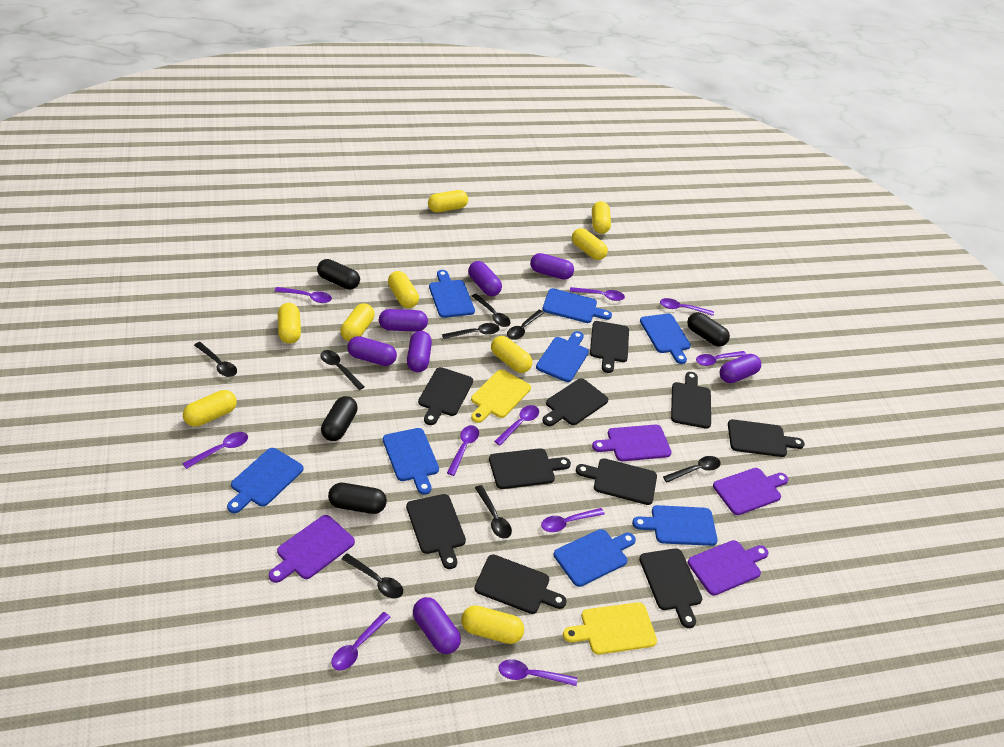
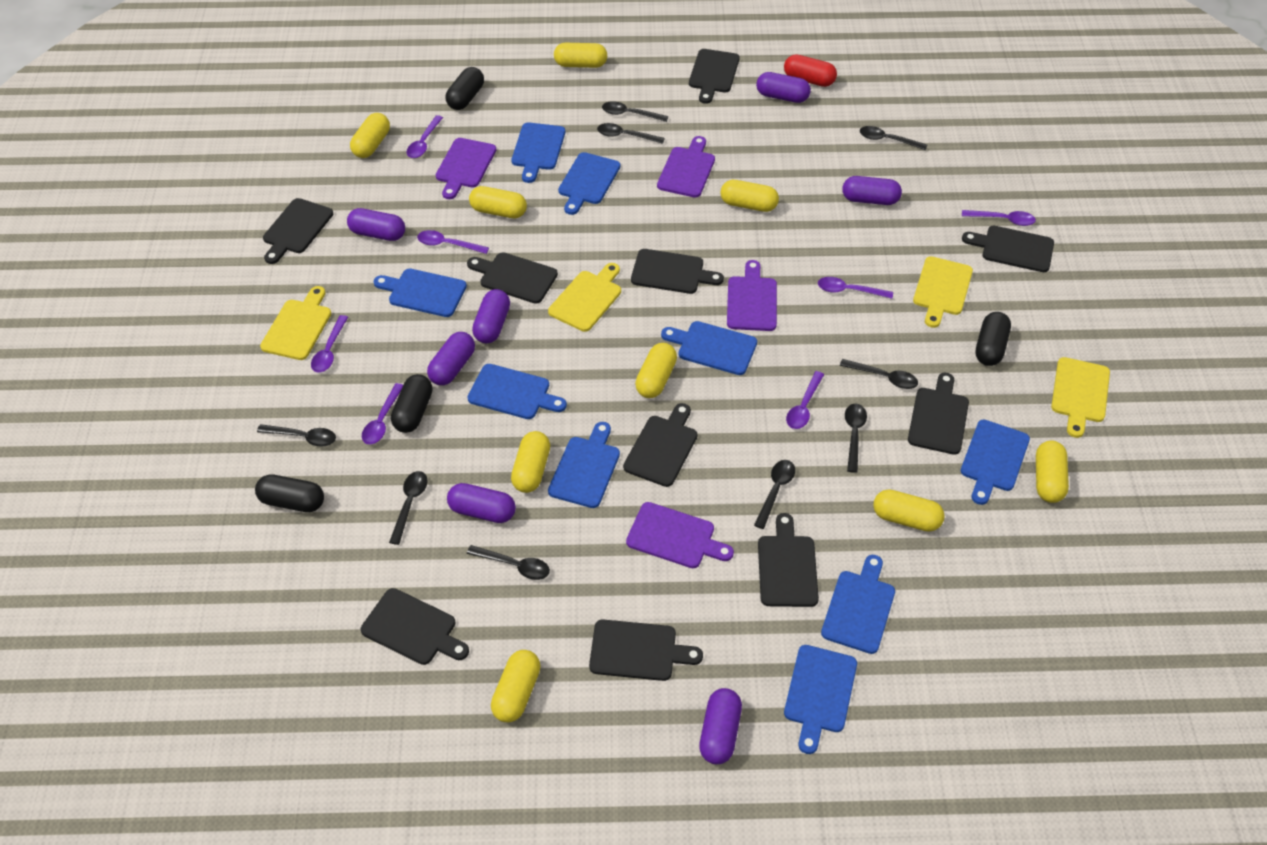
black spoon: [194,342,237,377] [320,350,365,390] [342,553,403,599] [442,323,500,339] [472,294,511,327] [475,485,512,539] [507,310,544,340] [663,456,721,482] = 8 -> [257,424,336,447] [389,471,427,545] [467,545,550,580] [597,123,665,144] [602,101,668,122] [754,460,795,529] [840,359,918,389] [845,404,867,473] [860,126,927,150] = 9
blue cutting board: [227,448,303,513] [383,428,439,495] [429,270,475,318] [536,331,589,382] [542,288,612,323] [554,529,636,587] [632,505,718,546] [640,314,691,364] = 8 -> [374,268,467,317] [467,364,567,419] [511,122,565,183] [548,422,620,508] [558,152,620,215] [661,321,757,375] [784,645,857,754] [821,555,895,654] [961,420,1030,505] = 9
purple spoon: [182,432,248,469] [275,287,332,303] [331,612,390,670] [447,425,479,476] [494,405,539,446] [498,659,577,686] [541,508,605,532] [570,287,625,301] [660,298,714,316] [696,351,746,366] = 10 -> [311,315,348,372] [362,383,403,444] [407,115,443,158] [417,230,489,254] [786,371,824,429] [818,277,893,299] [962,210,1036,226] = 7
red capsule: none = 0 -> [784,54,837,87] = 1
yellow cutting board: [471,369,531,423] [563,602,657,655] = 2 -> [260,286,331,360] [548,263,621,332] [913,256,973,328] [1051,357,1110,438] = 4

